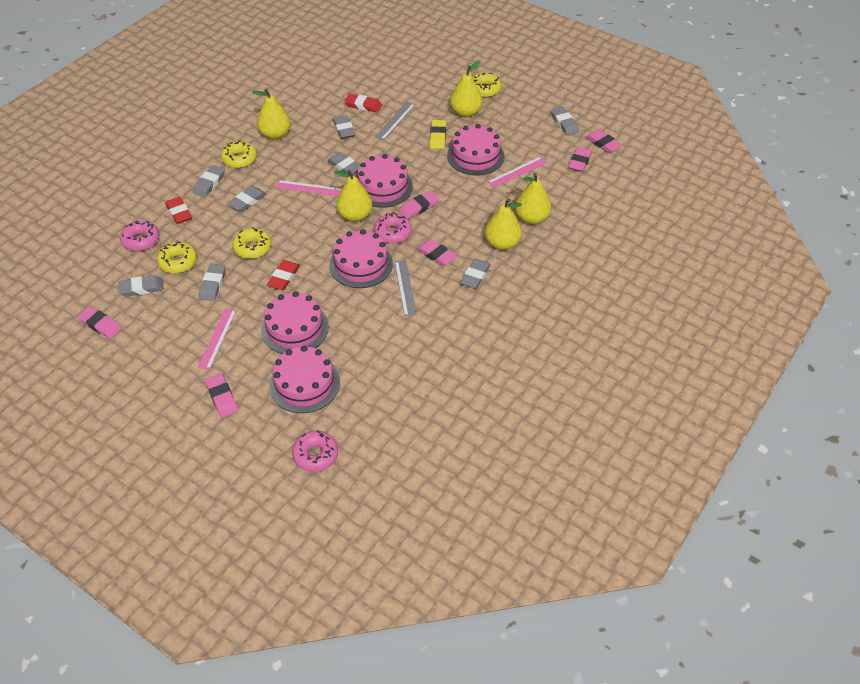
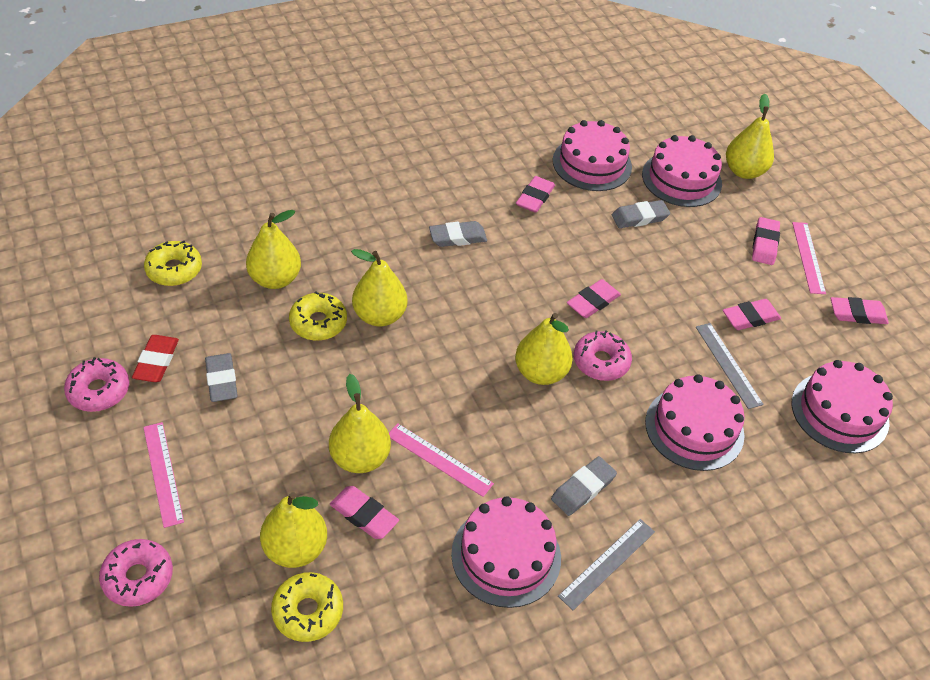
grey eraser: [118,275,164,297] [193,165,225,197] [199,264,226,301] [228,186,266,212] [327,152,360,174] [333,115,355,139] [460,259,491,289] [551,107,579,136] = 8 -> [205,353,238,402] [429,221,487,247] [551,456,617,516] [612,200,670,228] = 4
red eraser: [165,197,192,224] [267,260,300,290] [344,93,382,113] = 3 -> [132,335,179,382] = 1
yellow donut: [157,242,197,274] [221,140,257,168] [232,227,271,259] [473,73,501,97] = 4 -> [144,241,202,286] [271,572,343,642] [289,291,347,341] = 3
yellow eraser: [430,120,446,149] = 1 -> none = 0
yellow pear: [252,89,291,140] [334,170,373,222] [450,61,483,117] [485,198,522,250] [515,173,551,225] = 5 -> [246,210,301,289] [260,492,327,568] [329,374,391,473] [351,249,408,326] [515,313,573,385] [726,94,774,179] = 6

